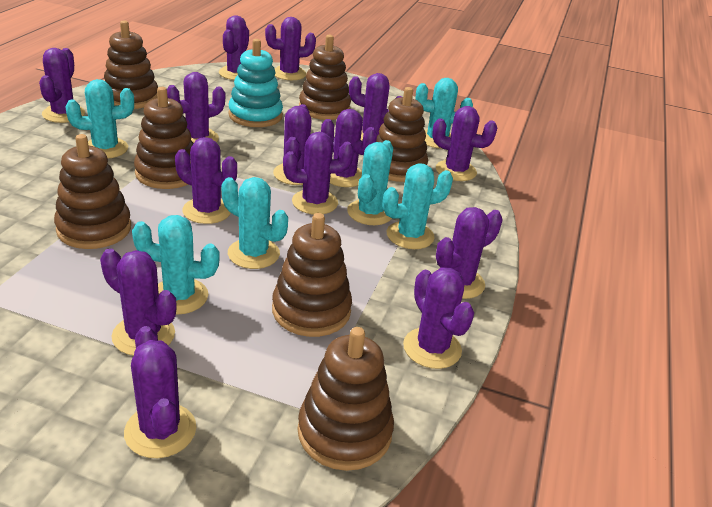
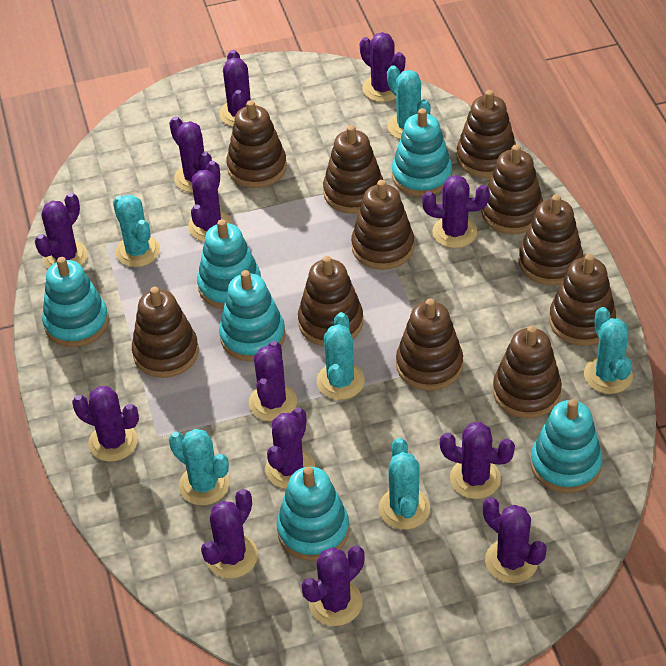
brown stacking toy: [54,134,131,249] [104,20,158,109] [134,87,194,189] [272,213,352,337] [298,327,394,471] [299,35,351,120] [376,87,428,182] = 7 -> [132,287,199,378] [226,100,287,188] [298,256,363,346] [323,125,383,214] [351,180,414,270] [396,299,463,391] [457,90,516,178] [481,145,543,234] [493,326,562,418] [519,195,583,285] [549,254,616,346] = 11
purple cactus: [39,48,85,123] [100,248,176,356] [124,326,196,458] [167,72,225,143] [175,137,237,224] [219,15,249,80] [265,17,316,80] [273,104,311,185] [283,132,354,214] [321,109,377,187] [349,73,402,141] [403,267,474,369] [432,106,497,181] [436,207,503,299] = 14 -> [35,193,88,269] [72,386,139,462] [169,116,212,193] [188,161,232,242] [201,489,258,579] [219,50,259,127] [249,341,297,421] [265,407,315,489] [301,546,365,626] [360,32,405,102] [422,175,489,248] [440,422,515,499] [483,497,547,583] = 13
turquoise stacking toy: [228,39,283,127] = 1 -> [42,257,109,347] [197,219,261,309] [219,270,285,361] [277,467,349,561] [392,108,452,197] [530,399,602,493] = 6

